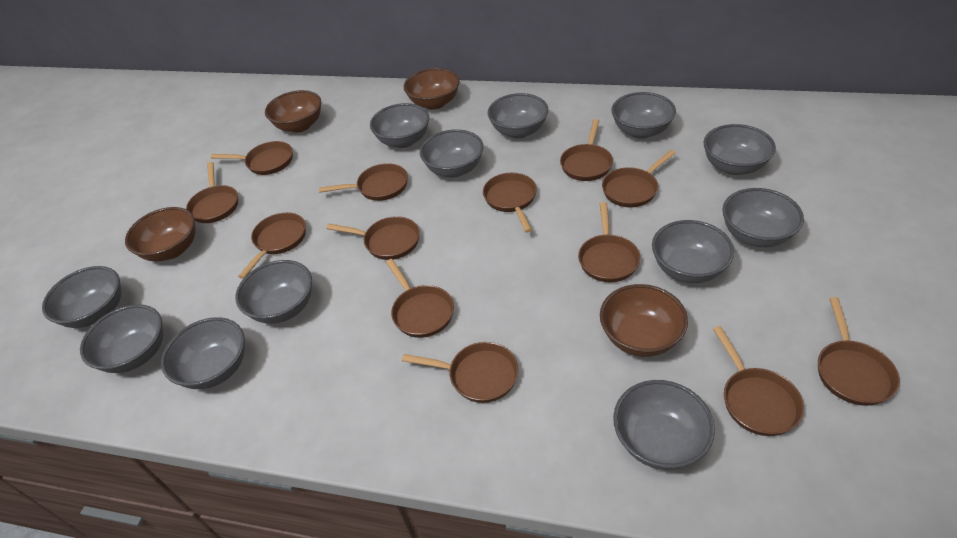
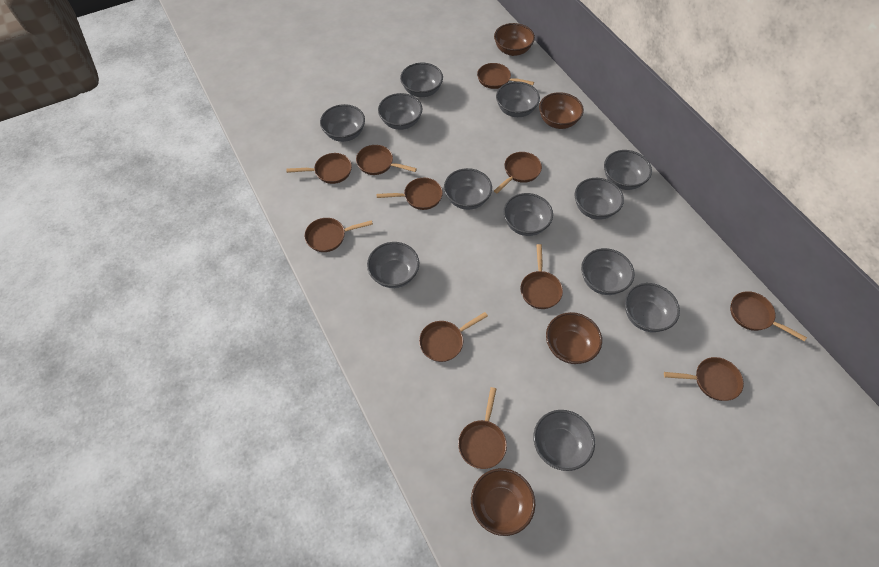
brown pan: [186,162,238,223] [211,141,293,175] [238,212,306,279] [319,163,408,201] [326,216,420,260] [386,259,454,338] [402,342,519,403] [483,173,537,233] [560,119,613,181] [578,202,640,282] [602,150,676,207] [713,326,804,436] [818,297,900,406] = 13 -> [286,153,352,184] [305,218,373,252] [356,145,417,175] [376,178,443,210] [419,312,488,362] [458,387,507,469] [477,63,534,89] [494,152,542,193] [521,244,563,309] [664,357,744,401] [730,291,807,341] = 11

